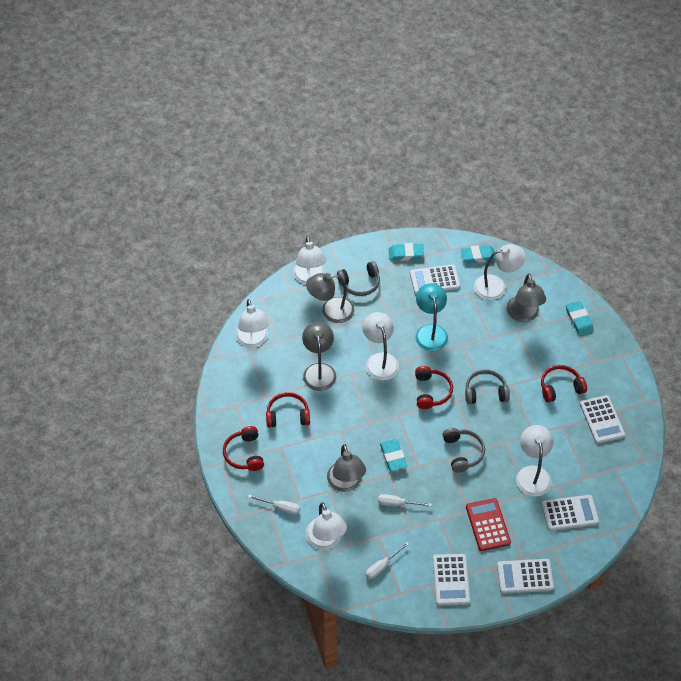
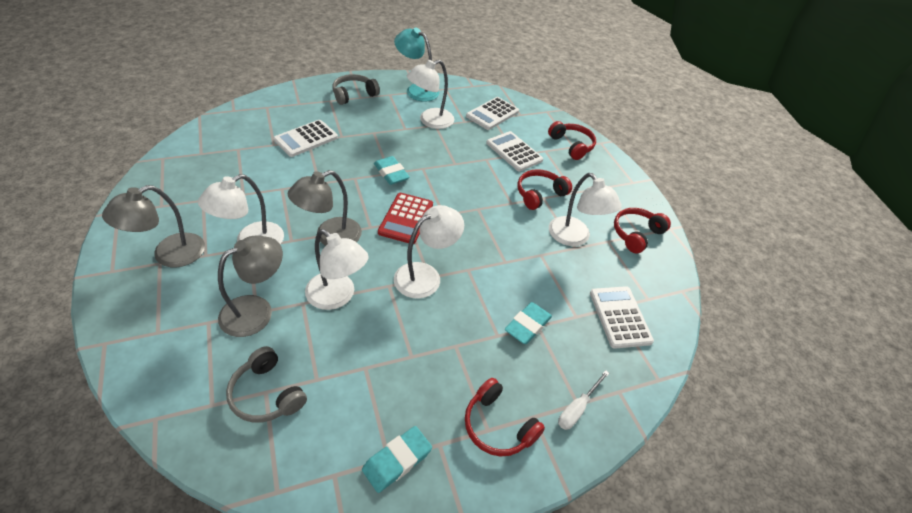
grey headphones: [337,261,380,296] [442,428,485,473] [465,369,510,404] = 3 -> [226,346,307,423] [332,74,380,105] = 2
grey lamp: [302,322,336,391] [306,273,354,323] [327,444,366,492] [507,274,546,322] = 4 -> [102,185,205,267] [218,235,283,337] [288,170,362,246] = 3
turquoise eraser: [380,439,407,471] [388,243,424,261] [461,245,496,263] [566,301,594,336] = 4 -> [362,426,432,493] [374,156,410,185] [505,302,552,344] = 3
white calculator: [410,265,460,294] [433,554,470,606] [497,559,554,594] [542,495,599,531] [580,395,625,444] = 5 -> [274,120,338,157] [466,97,519,130] [486,131,543,171] [590,286,654,349] = 4
white lamp: [236,299,269,348] [293,236,326,284] [306,502,347,549] [362,312,399,380] [474,244,526,300] [516,425,553,497] = 6 -> [198,174,284,244] [305,229,369,310] [394,205,464,299] [407,60,454,129] [549,173,621,246] = 5
white screwdriver: [248,495,300,515] [365,542,409,579] [378,494,432,507] = 3 -> [558,370,609,430] = 1

